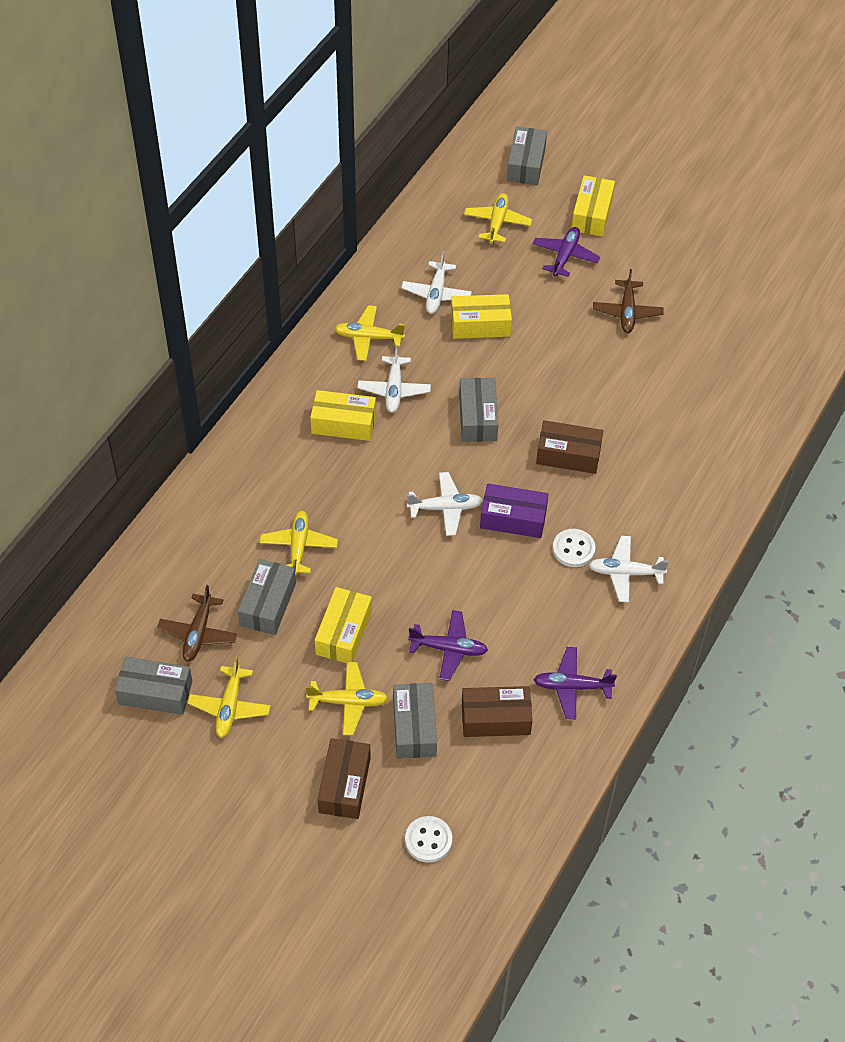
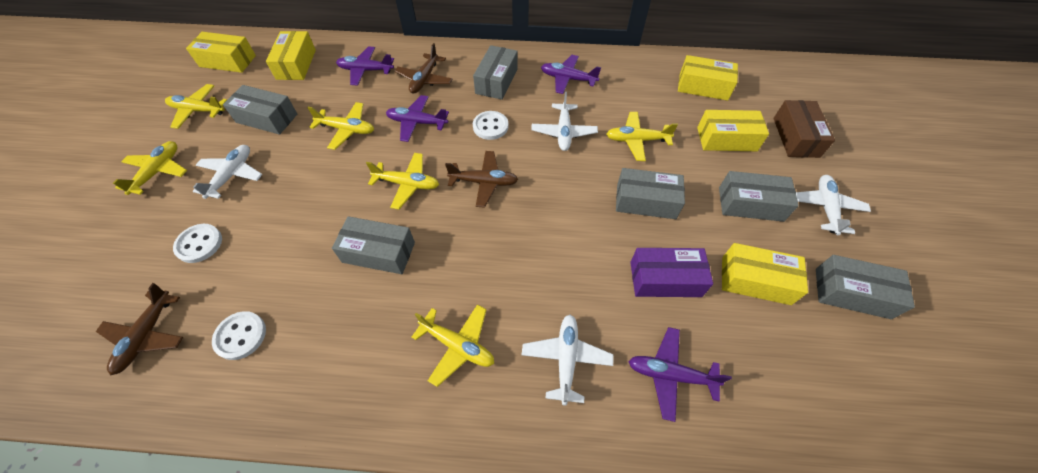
brown box: [318,738,371,819] [462,686,533,737] [536,420,603,474] = 3 -> [773,100,835,158] = 1
brown plane: [157,585,238,662] [593,269,664,333] = 2 -> [96,283,183,375] [395,43,453,94] [445,151,519,208] = 3
grey box: [115,657,193,715] [238,559,296,635] [393,683,437,758] [459,378,498,442] [507,126,547,185] = 5 -> [223,85,297,135] [332,216,415,274] [473,45,518,100] [616,168,685,219] [719,171,799,222] [816,255,915,319] = 6
purple plane: [408,610,488,681] [533,227,600,277] [534,647,617,720] = 3 -> [336,46,394,86] [386,95,449,142] [541,55,601,94] [628,327,732,422] = 4
white button: [405,816,452,863] [553,529,596,567] = 2 -> [173,224,222,263] [212,311,266,360] [473,111,508,140] = 3
yellow box: [310,390,376,441] [315,587,372,663] [451,294,512,339] [572,175,615,237] = 4 -> [186,32,256,73] [266,31,316,80] [678,55,738,101] [697,110,769,151] [722,243,808,305] = 5
yellow plane: [188,657,271,738] [260,511,338,575] [306,662,389,735] [334,305,405,361] [464,193,532,243] = 5 -> [113,141,187,195] [165,84,227,129] [307,102,374,150] [366,153,439,209] [411,304,494,387] [606,112,678,161] = 6

